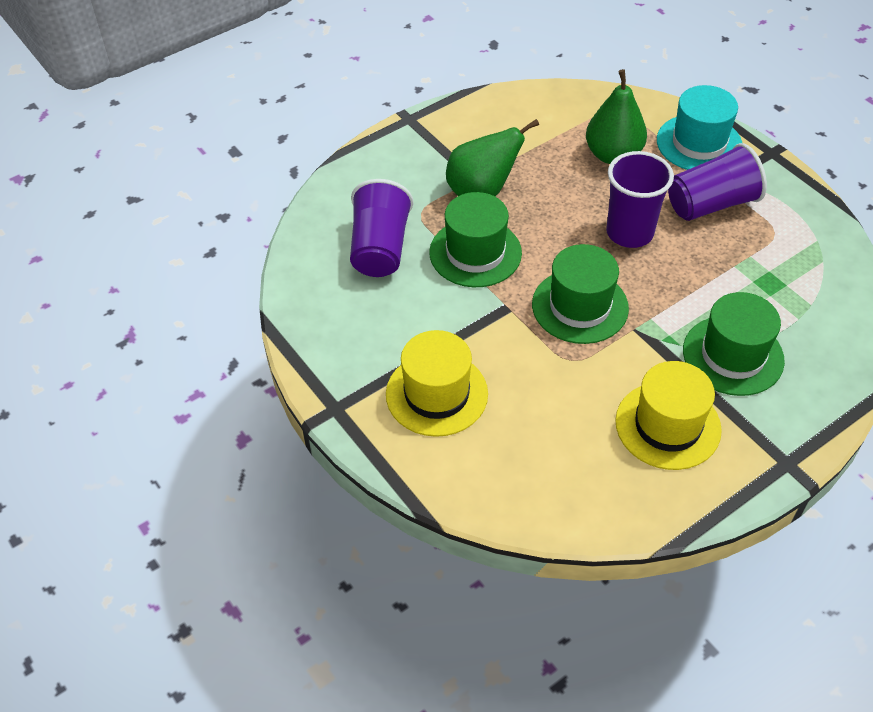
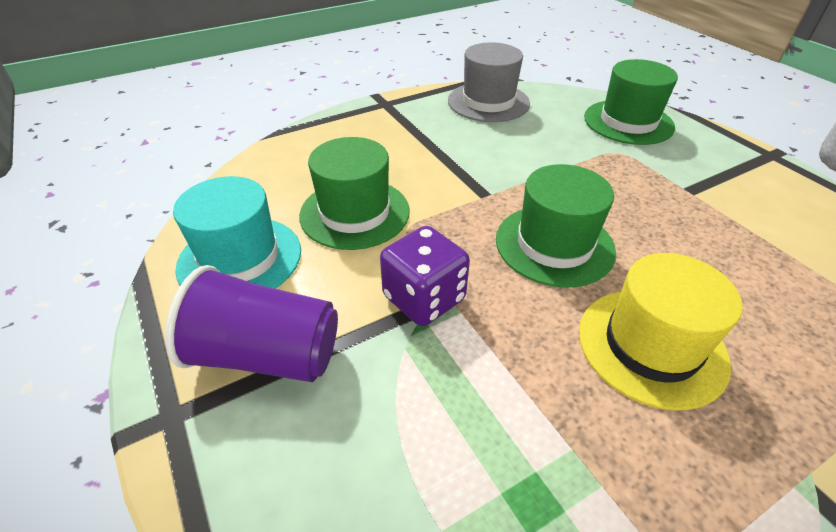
green pear: [446,119,539,196] [586,69,647,164] = 2 -> none = 0
grey hat: none = 0 -> [448,42,530,122] = 1
purple cup: [350,179,413,277] [606,151,674,248] [668,143,767,221] = 3 -> [165,265,338,382] = 1
purple dice: none = 0 -> [380,226,470,326] = 1
yellow hat: [386,330,488,437] [615,361,722,470] = 2 -> [579,253,743,410] = 1

